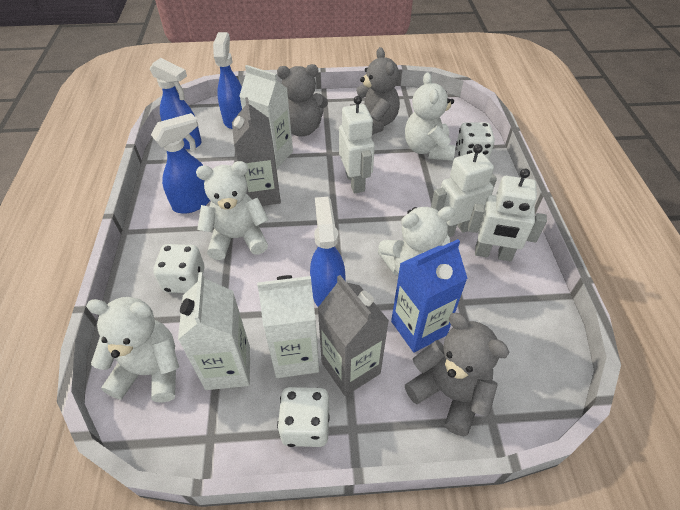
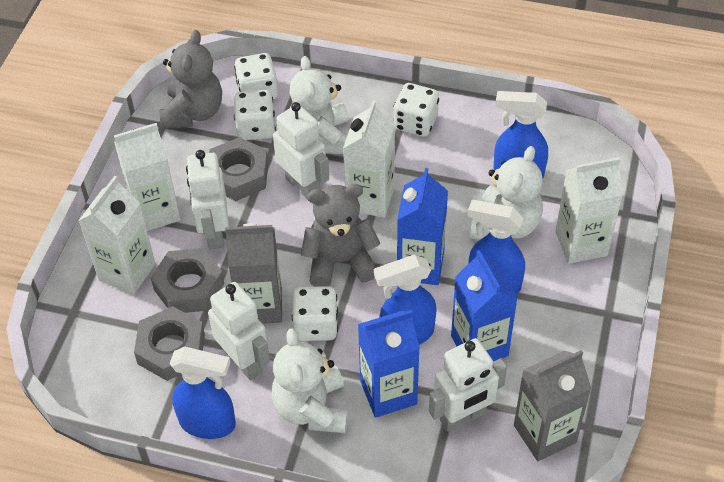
blue carton: [391,239,468,353] = 1 -> [358,310,420,418] [397,168,448,285] [451,250,518,361] = 3
grey nut: none = 0 -> [134,306,205,381] [151,248,224,313] [209,137,268,201] = 3
grey teddy bear: [277,64,328,137] [350,47,400,135] [405,313,510,436] = 3 -> [159,30,222,129] [301,184,381,287] = 2
white carton: [178,272,250,390] [239,65,293,168] [257,275,319,378] = 3 -> [78,176,156,294] [114,123,181,231] [343,100,395,218] [555,157,623,264] = 4
white dice: [153,244,204,293] [277,387,330,447] [456,122,495,160] = 3 -> [234,53,278,100] [234,90,276,140] [292,286,338,341] [393,83,439,137] = 4
white robot: [339,96,375,193] [431,144,497,237] [468,169,547,261] = 3 -> [186,150,229,249] [208,282,270,380] [273,102,329,199] [429,338,507,432] = 4
white teddy bear: [86,297,179,403] [196,161,269,260] [378,206,455,275] [405,72,455,161] = 4 -> [272,328,348,433] [289,56,349,154] [470,146,543,240] = 3

